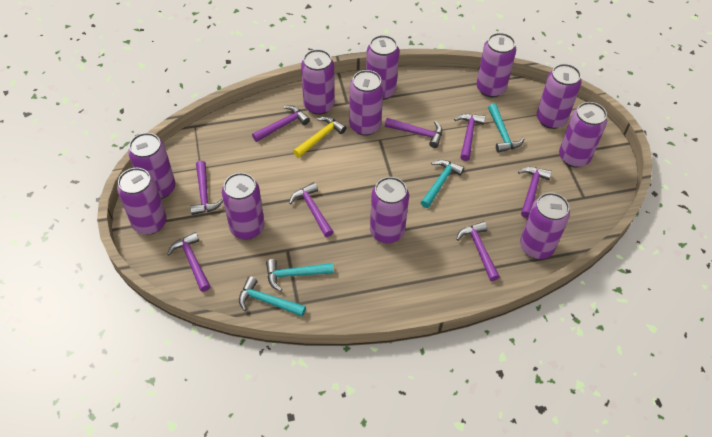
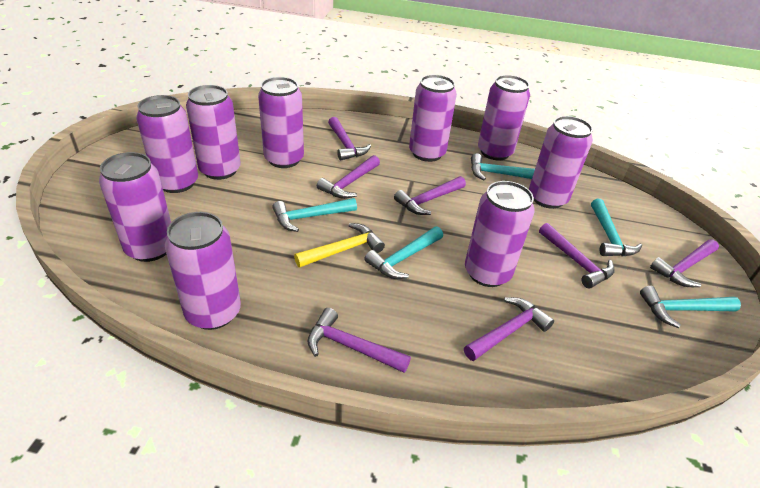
purple can: [117,168,167,235] [128,133,175,199] [222,173,265,240] [301,49,335,115] [349,70,384,136] [366,35,399,100] [370,177,409,243] [476,33,516,97] [520,193,570,259] [537,64,581,129] [559,102,607,167] = 11 -> [99,152,171,262] [136,95,198,193] [165,212,241,330] [186,85,241,180] [258,77,304,168] [409,75,457,162] [465,181,535,287] [478,75,530,160] [529,116,593,209] = 9
purple hammer: [167,232,211,292] [190,161,223,215] [252,105,310,142] [289,182,333,237] [385,118,442,148] [454,114,486,161] [456,221,500,281] [518,167,552,218] = 8 -> [308,308,411,373] [317,155,380,199] [328,117,371,161] [394,176,466,215] [464,297,554,361] [539,223,615,289] [650,239,719,287] = 7
turquoise hammer: [239,276,306,316] [266,259,334,291] [421,160,464,208] [488,104,525,153] = 4 -> [272,198,357,232] [364,227,443,279] [471,153,535,180] [591,199,642,257] [640,286,741,328] = 5

